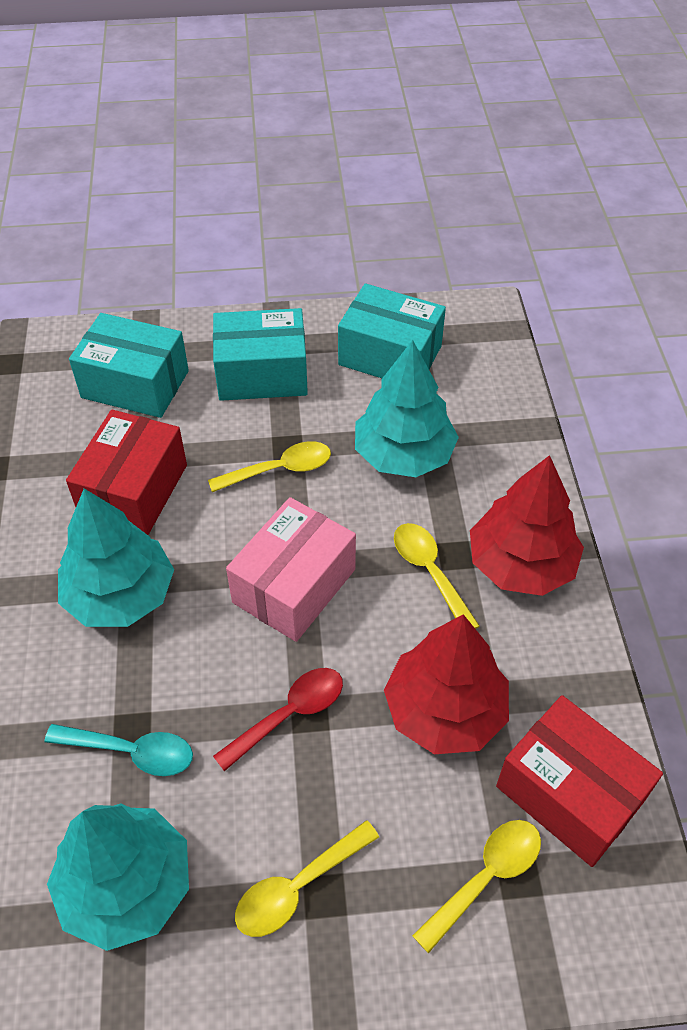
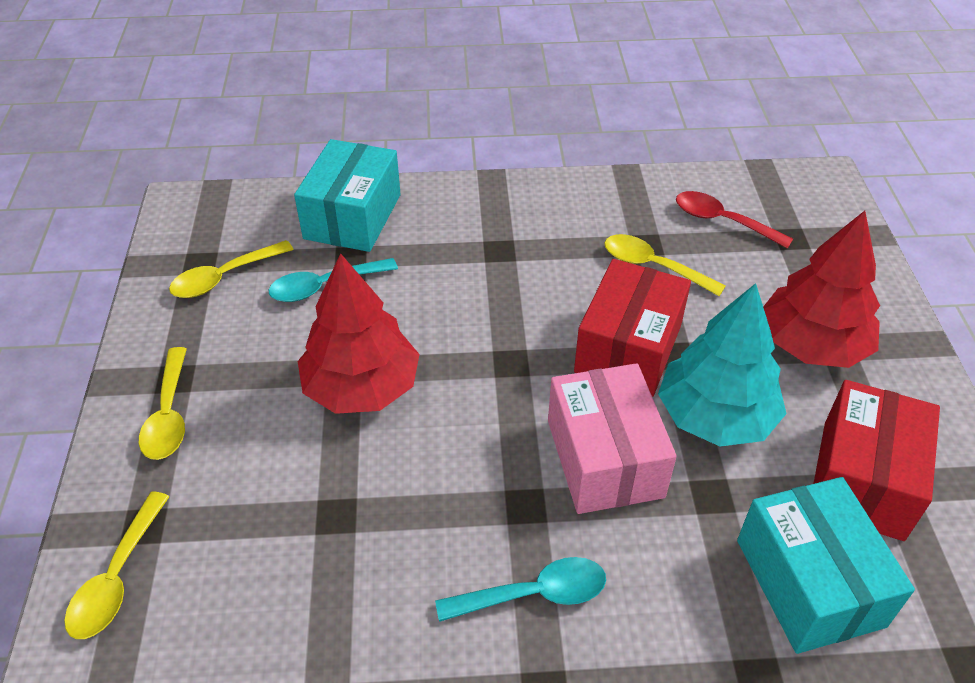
turquoise box: [69,313,189,418] [213,308,308,401] [338,283,446,378] = 3 -> [294,139,401,252] [737,477,915,654] = 2
turquoise spoon: [45,724,193,776] = 1 -> [269,258,398,302] [435,557,606,622] = 2
turquoise tree: [47,803,189,951] [58,489,174,627] [355,340,459,477] = 3 -> [658,283,787,447] = 1

